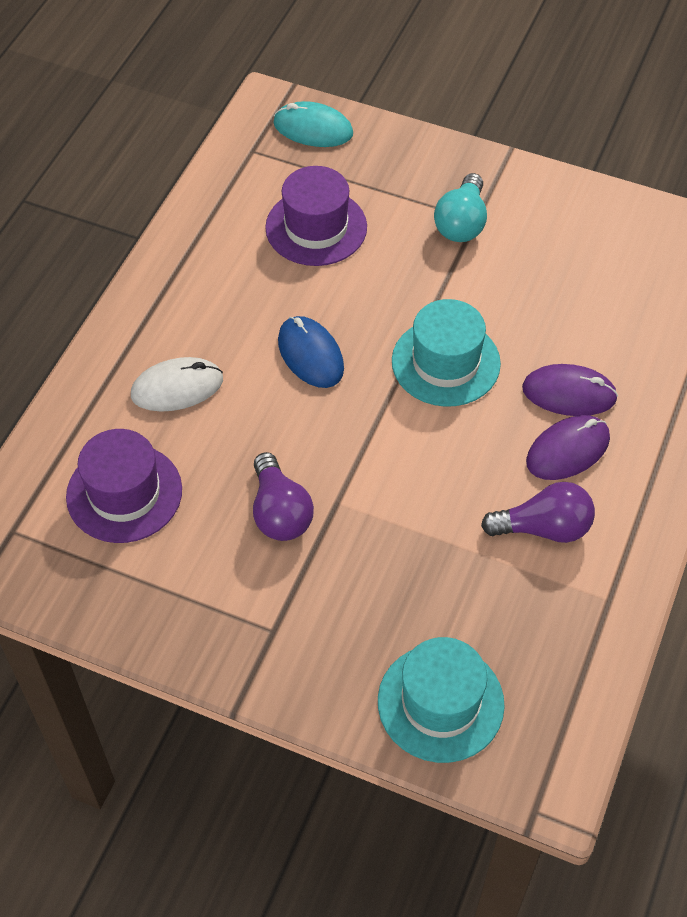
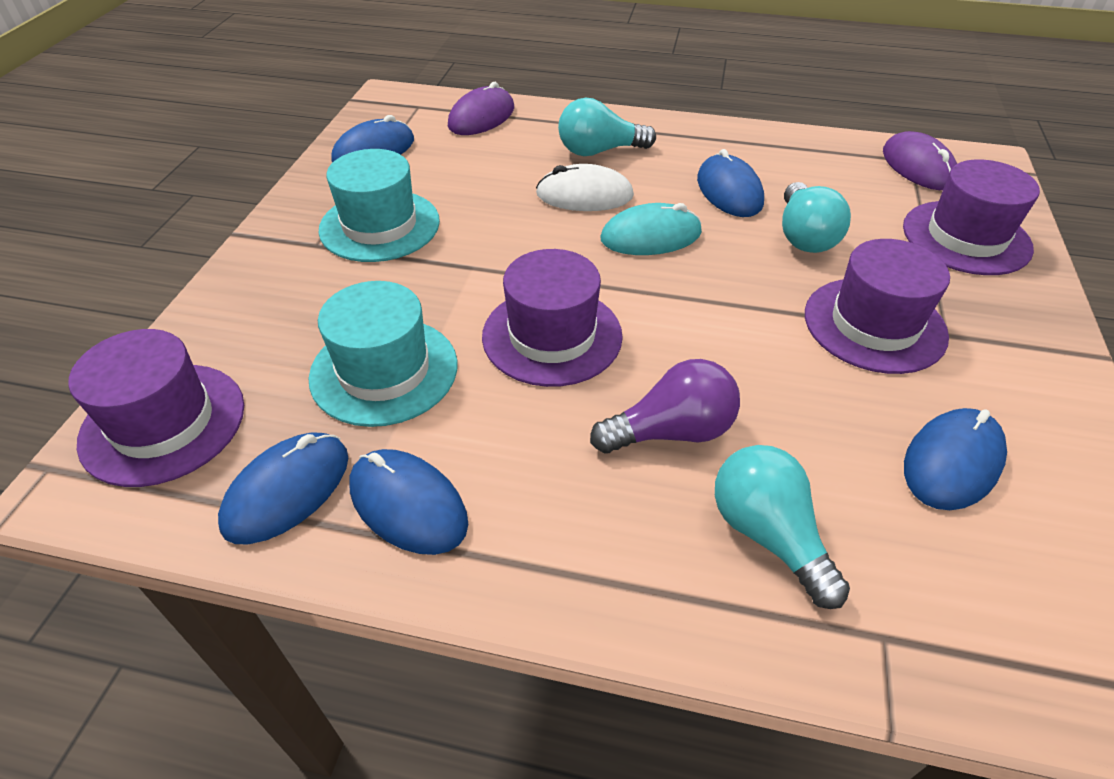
blue mouse: [278,316,344,388] = 1 -> [218,432,348,544] [331,115,414,163] [350,449,468,555] [697,149,764,217] [904,408,1007,510] = 5
purple hat: [66,429,182,543] [265,166,367,266] = 2 -> [68,329,244,487] [482,249,623,387] [805,239,950,374] [903,159,1040,275] = 4
purple light bulb: [253,452,314,541] [481,482,595,543] = 2 -> [590,359,740,453] = 1
turquoise light bulb: [434,173,487,242] = 1 -> [558,98,656,156] [715,445,850,609] [782,182,851,253] = 3

